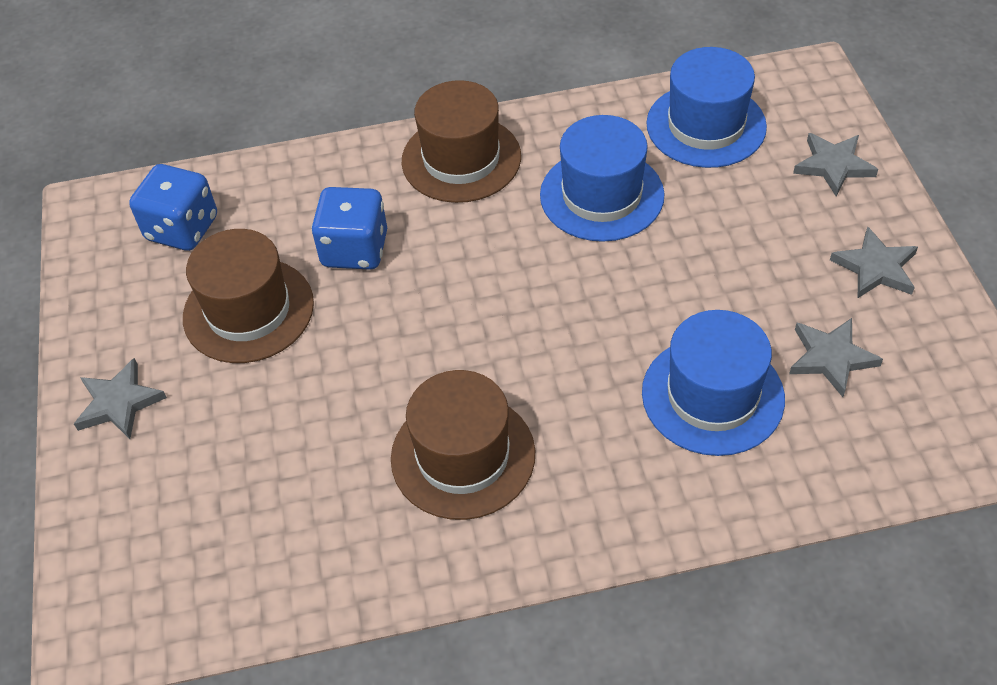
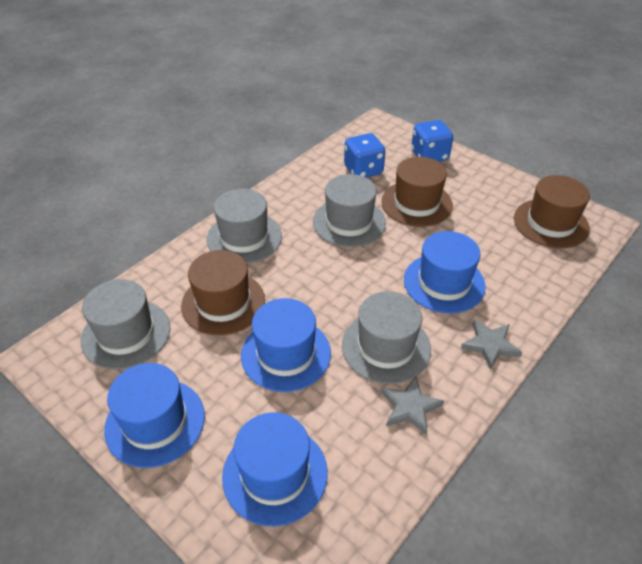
blue hat: [540,115,665,242] [642,310,785,456] [646,47,767,168] = 3 -> [104,363,205,468] [222,412,328,526] [241,298,331,392] [404,231,486,313] = 4
grey hat: none = 0 -> [81,279,170,370] [206,189,282,264] [313,174,386,247] [342,291,431,384] = 4
grey star: [74,358,167,439] [789,318,883,397] [793,133,878,196] [830,227,918,298] = 4 -> [381,376,444,435] [461,319,522,370] = 2

